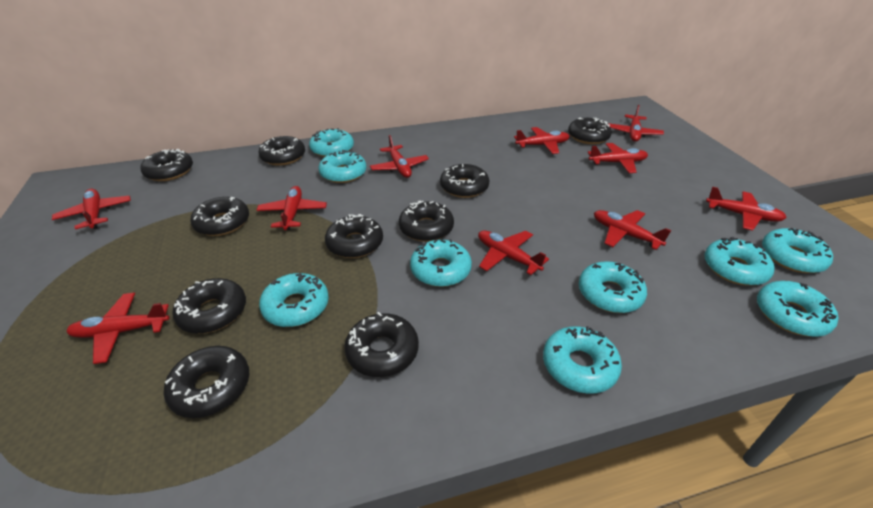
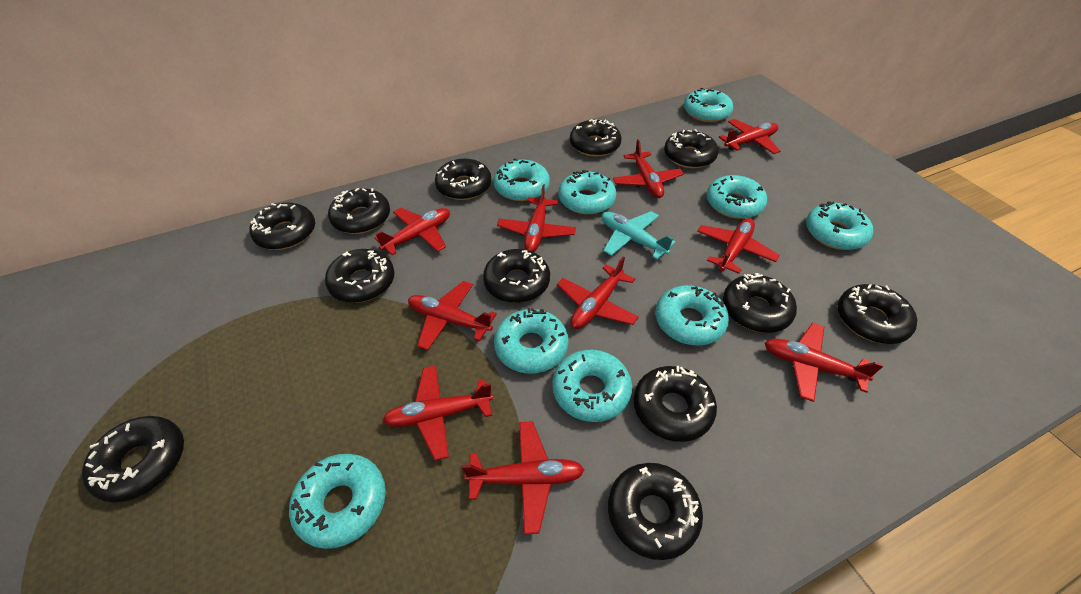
black donut: [141,149,193,181] [163,346,249,418] [172,278,246,334] [190,197,249,236] [259,136,305,166] [325,214,383,258] [344,312,419,377] [399,200,454,242] [440,164,489,198] [568,117,612,144] = 10 -> [82,416,184,502] [250,203,315,250] [325,249,395,303] [328,188,390,234] [435,159,491,200] [483,249,550,303] [570,119,622,157] [608,463,703,560] [633,366,717,442] [664,129,719,168] [723,273,797,333] [838,284,917,344] = 12
turquoise plane: none = 0 -> [601,211,676,260] = 1

